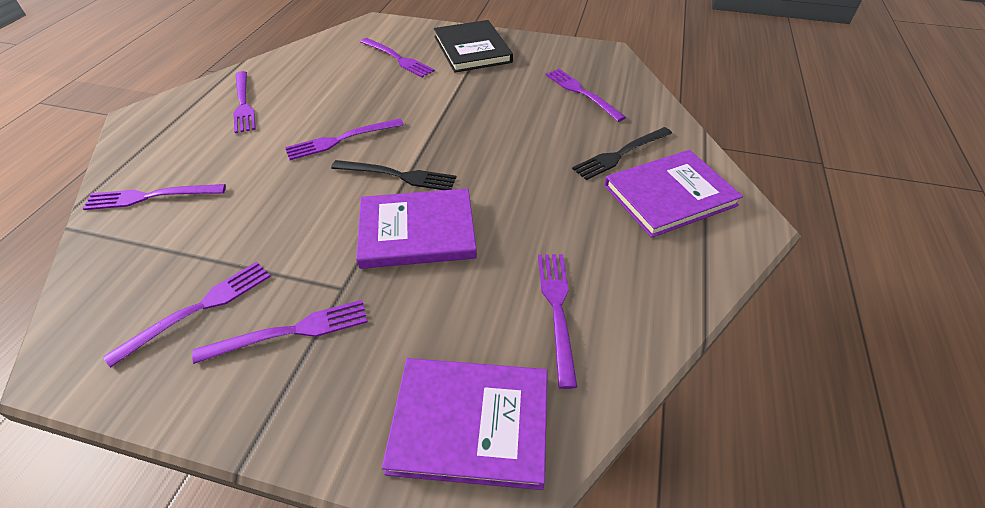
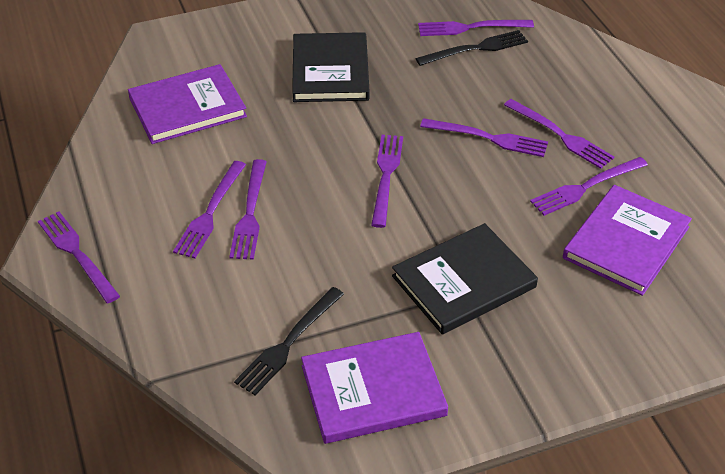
black book: [434,20,513,73] = 1 -> [292,32,370,102] [392,223,538,334] = 2

